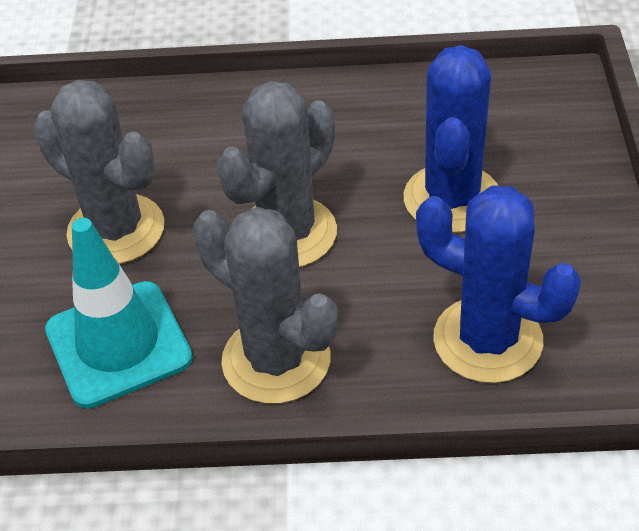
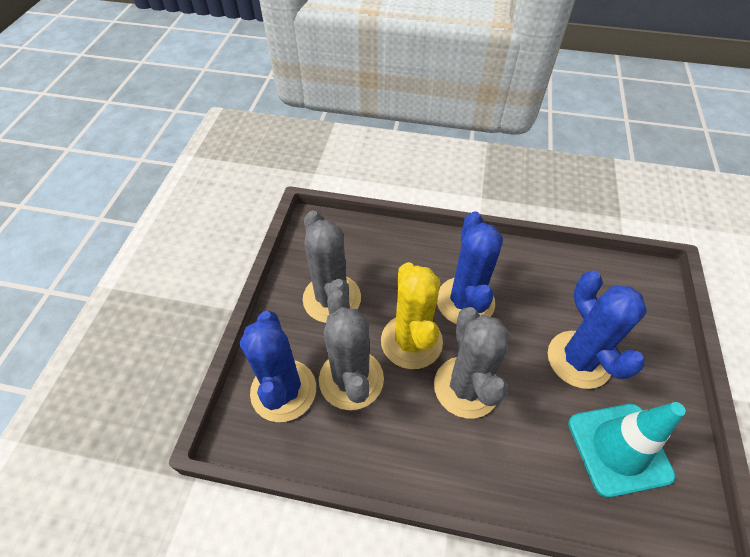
blue cactus: [404,45,498,233] [416,185,581,383] = 2 -> [240,311,316,422] [437,212,503,324] [548,270,647,389] = 3
yellow cactus: none = 0 -> [381,262,443,369] = 1

